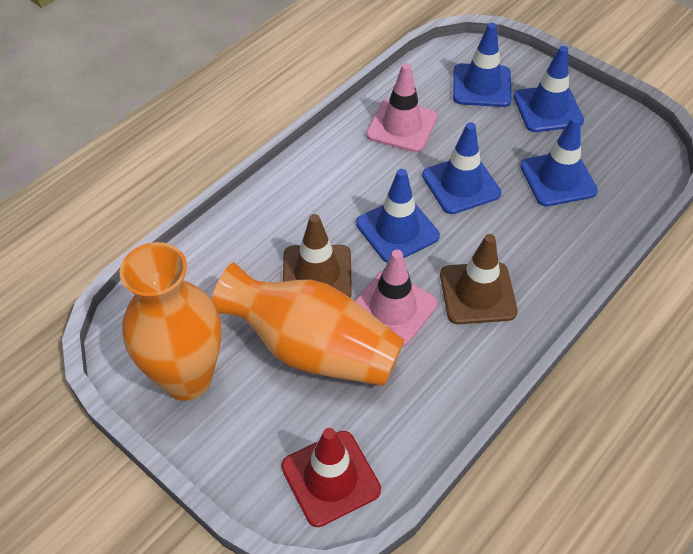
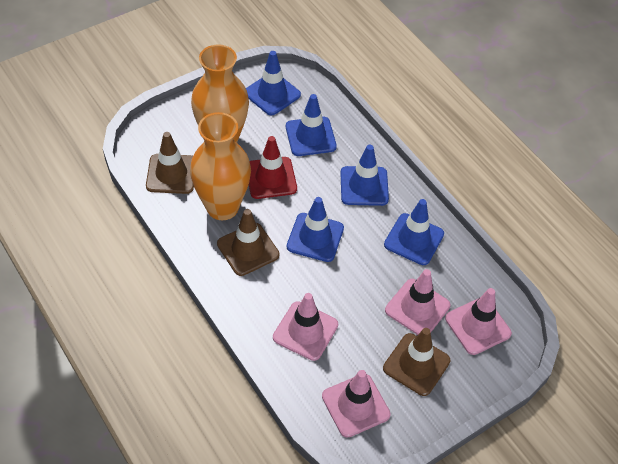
brown traffic cone: [283,214,352,298] [440,234,518,324] = 2 -> [146,132,194,194] [217,209,280,276] [383,328,450,396] = 3
pink traffic cone: [355,250,438,347] [366,63,437,152] = 2 -> [273,293,338,361] [322,370,391,438] [385,269,450,335] [445,288,512,355] = 4

